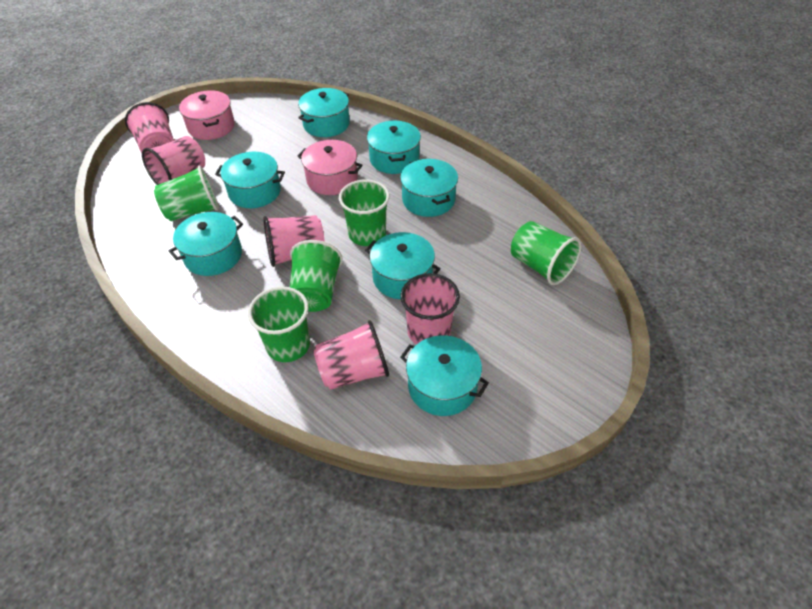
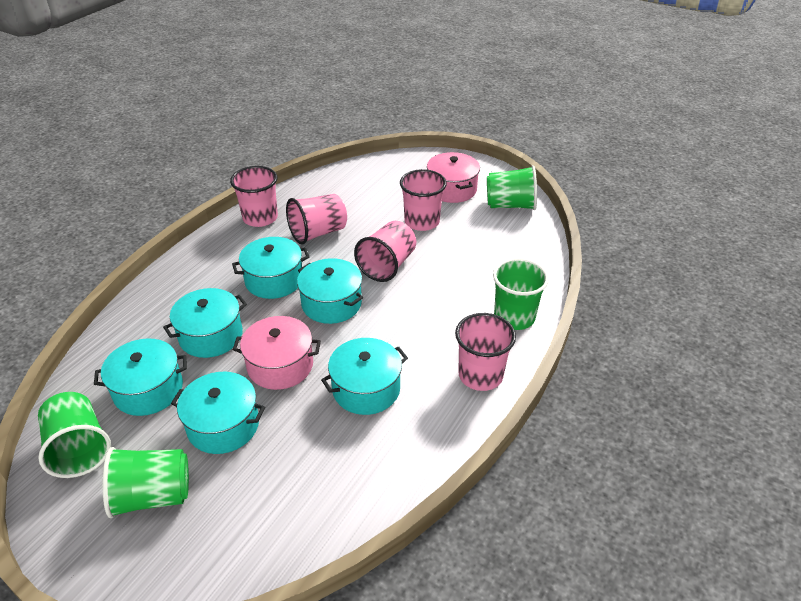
green cup: [154,166,219,221] [248,287,310,362] [289,240,343,312] [339,180,390,246] [511,221,582,285] = 5 -> [38,392,111,478] [103,447,189,518] [487,165,537,210] [493,258,549,330] = 4
turquoise pot: [169,212,243,276] [215,152,285,208] [298,88,350,137] [365,232,441,299] [367,121,421,174] [400,159,458,217] [400,335,489,416] = 7 -> [94,338,187,416] [163,288,247,358] [171,372,265,454] [232,237,310,299] [297,258,363,324] [321,338,408,415] = 6

